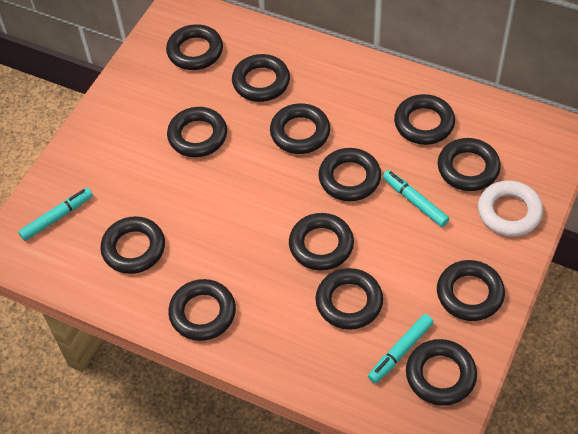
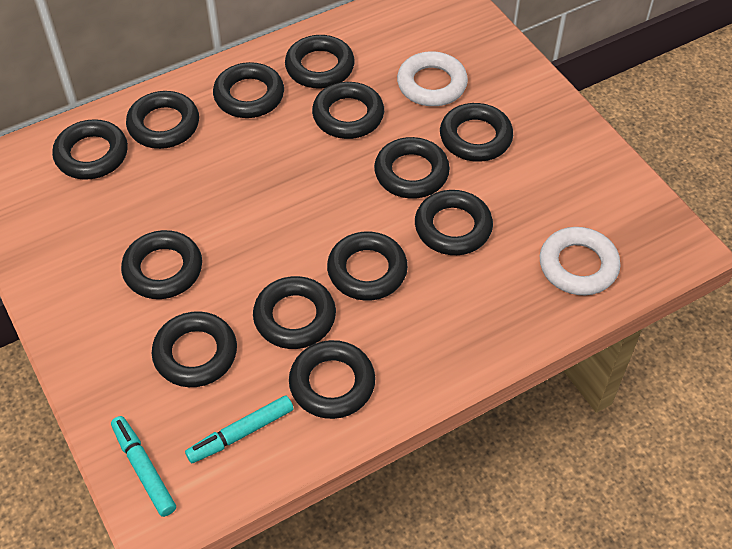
turquoise marker: [18,188,93,241] [368,314,434,383] [383,170,449,227] = 3 -> [111,416,176,517] [185,396,294,463] = 2
white ring: [478,180,543,237] = 1 -> [397,51,468,106] [540,227,620,295] = 2

